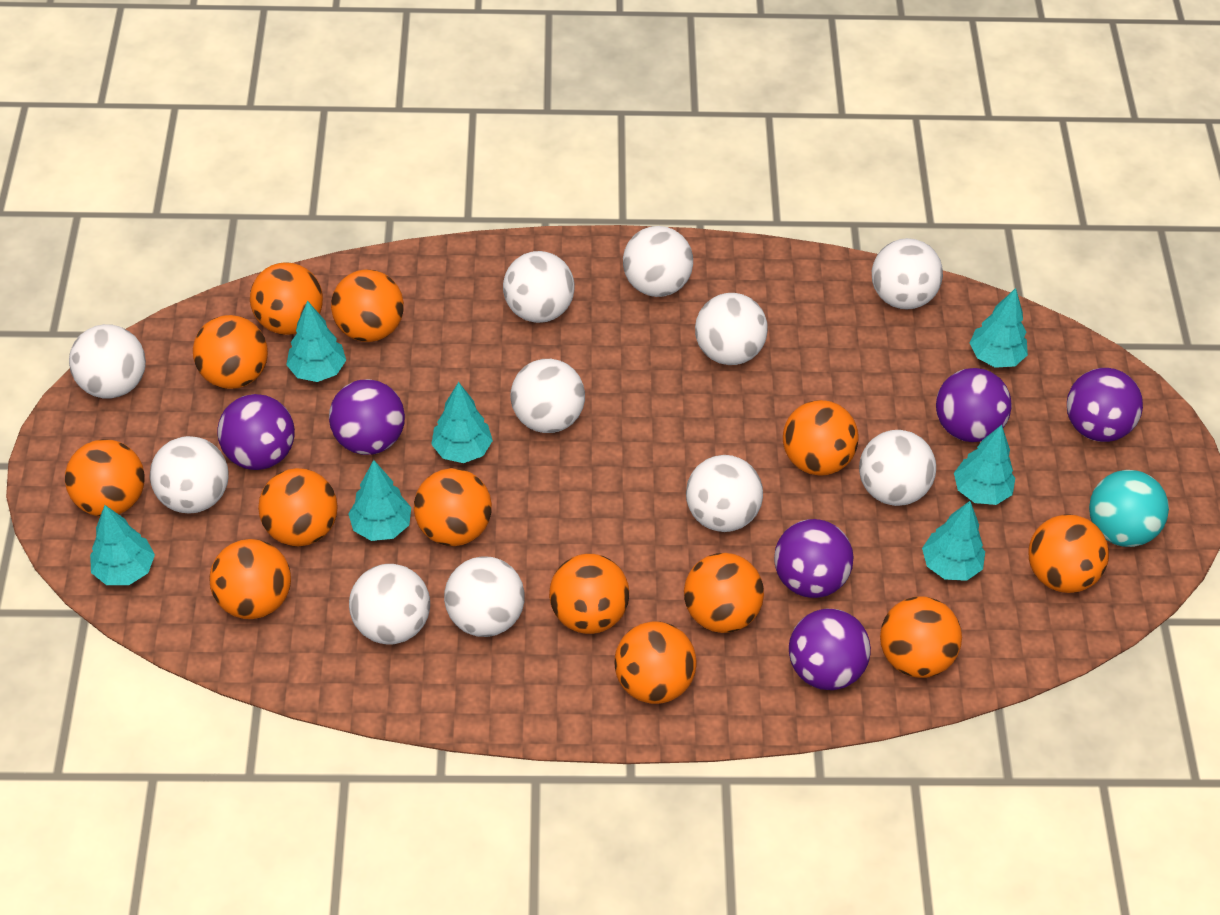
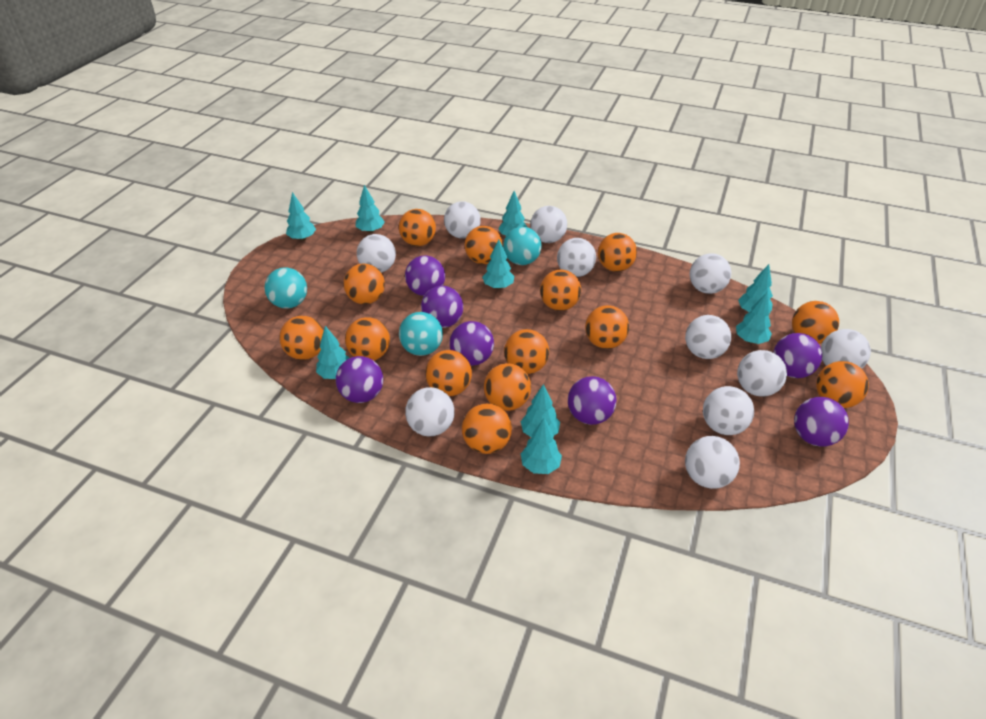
orange ball: [65,439,145,517] [193,315,268,389] [210,539,291,619] [250,263,323,335] [258,468,338,546] [331,269,404,342] [414,468,492,546] [549,554,629,634] [615,621,696,704] [684,553,764,633] [783,400,859,476] [880,596,962,678] [1028,515,1109,593] = 13 -> [279,316,324,360] [344,264,385,304] [345,317,390,361] [399,209,436,246] [425,350,472,396] [462,404,512,454] [465,226,503,264] [484,363,531,411] [504,329,549,374] [540,270,581,311] [585,305,629,349] [598,233,637,272] [792,301,839,344] [816,361,869,408] = 14
purple ball: [217,394,295,470] [329,379,405,455] [774,519,854,598] [789,609,871,690] [936,368,1012,442] [1067,368,1143,442] = 6 -> [336,356,383,403] [405,256,445,296] [421,286,463,328] [449,321,494,366] [568,376,616,425] [773,333,822,378] [794,397,849,447] = 7
turquoise ball: [1089,470,1169,547] = 1 -> [265,267,307,309] [399,312,443,356] [503,227,541,265] = 3
turquoise tree: [90,505,155,585] [286,301,346,382] [348,460,411,541] [431,382,493,463] [922,501,985,581] [954,425,1015,505] [970,288,1028,368] = 7 -> [286,192,316,241] [316,326,349,379] [356,185,384,233] [482,239,514,289] [498,191,527,236] [521,384,560,438] [521,418,562,474] [736,292,772,344] [738,264,773,312] = 9

